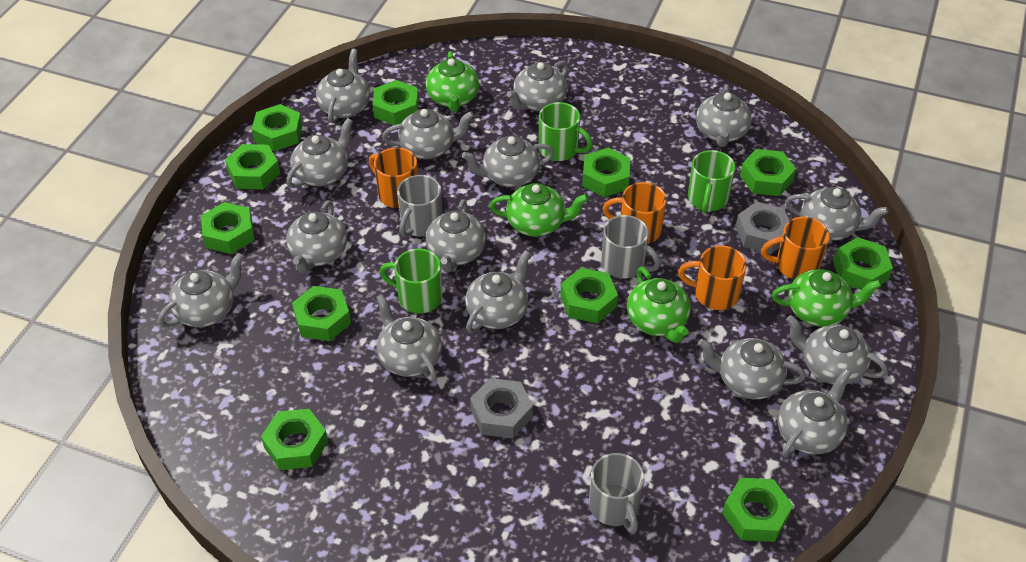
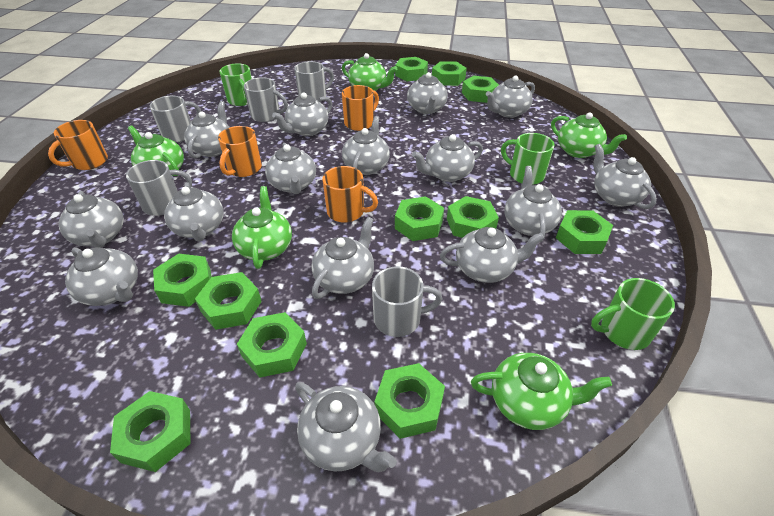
green teapot: [426,51,479,112] [490,183,589,237] [627,267,691,343] [772,269,881,327] = 4 -> [128,126,184,176] [232,186,292,269] [342,53,398,91] [471,353,612,430] [551,112,627,158] = 5
grey mug: [397,175,442,238] [589,453,645,534] [601,215,661,279] = 3 -> [126,160,192,216] [150,96,201,142] [244,77,288,122] [294,61,334,102] [372,266,443,337] = 5
grey nut: [470,378,533,438] [736,202,789,254] = 2 -> none = 0

